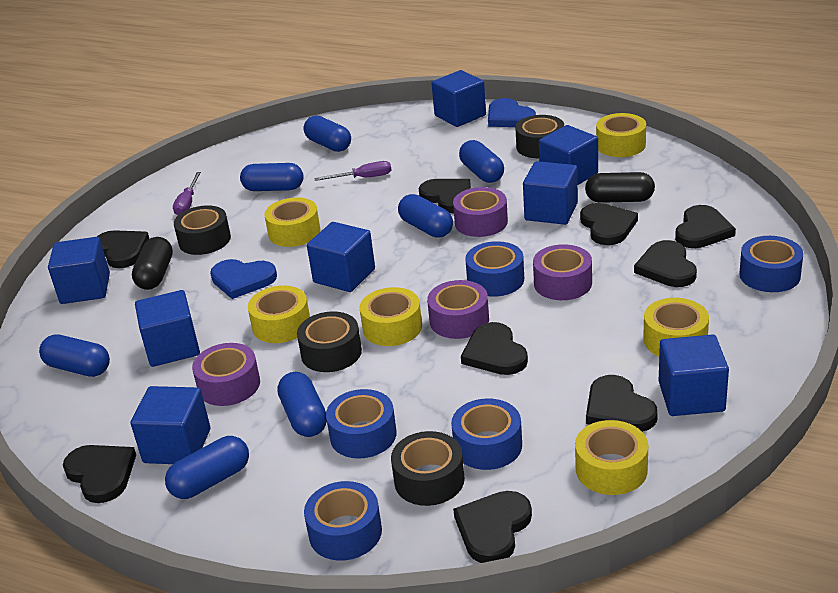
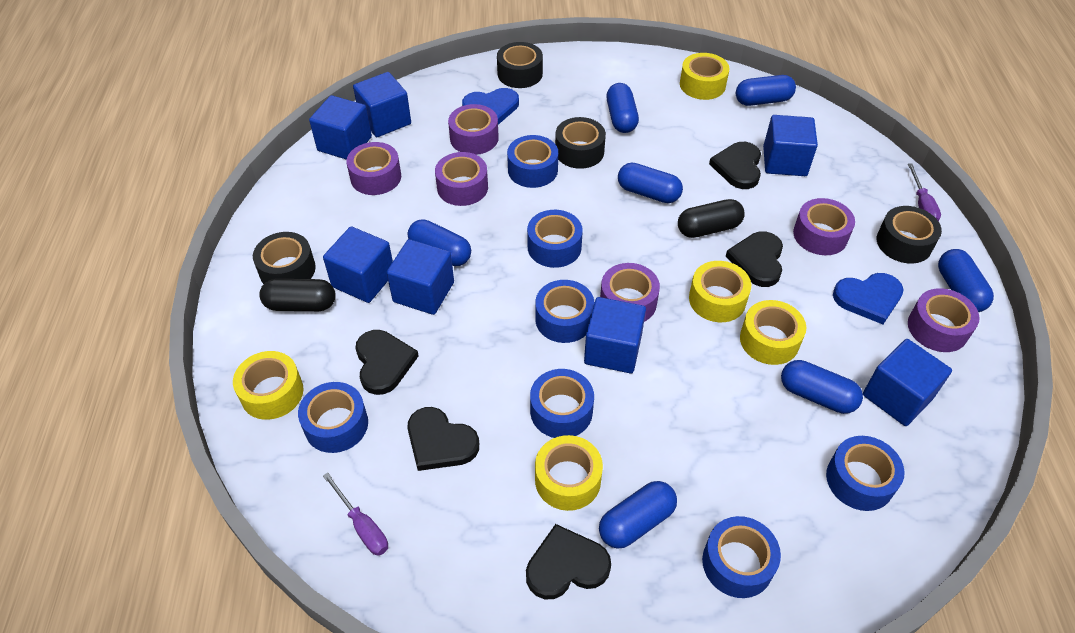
black heart: [63,445,136,503] [97,230,149,268] [418,179,471,213] [453,491,532,563] [461,322,528,375] [580,203,638,245] [586,375,658,432] [634,240,697,287] [675,205,736,248] = 9 -> [355,330,418,395] [407,407,479,471] [526,524,611,599] [709,142,761,189] [726,231,783,287] = 5
blue cube: [48,237,110,304] [131,386,210,464] [135,290,200,367] [307,222,375,292] [432,70,486,127] [523,161,578,225] [539,125,598,185] [659,334,729,416] = 8 -> [309,95,372,160] [323,226,393,303] [353,72,411,137] [387,239,454,315] [584,297,646,373] [763,115,818,176] [863,339,952,426] = 7
blue tape: [304,481,382,561] [326,389,397,459] [451,398,522,470] [465,241,524,297] [739,236,803,292] = 5 -> [298,382,368,453] [507,135,558,188] [527,210,583,268] [530,369,594,438] [535,280,594,343] [702,516,781,598] [826,436,905,511] = 7
purple tape: [192,343,260,406] [427,280,489,339] [453,187,508,237] [533,244,592,300] = 4 -> [346,142,401,195] [435,152,488,206] [448,104,499,155] [600,263,660,322] [793,198,855,255] [908,288,979,352] = 6
yellow tape: [248,285,310,343] [264,197,320,247] [360,287,422,346] [575,420,648,495] [596,113,646,157] [643,298,709,356] = 6 -> [233,351,303,420] [535,435,603,511] [680,53,730,100] [689,261,751,322] [740,300,806,365] = 5

